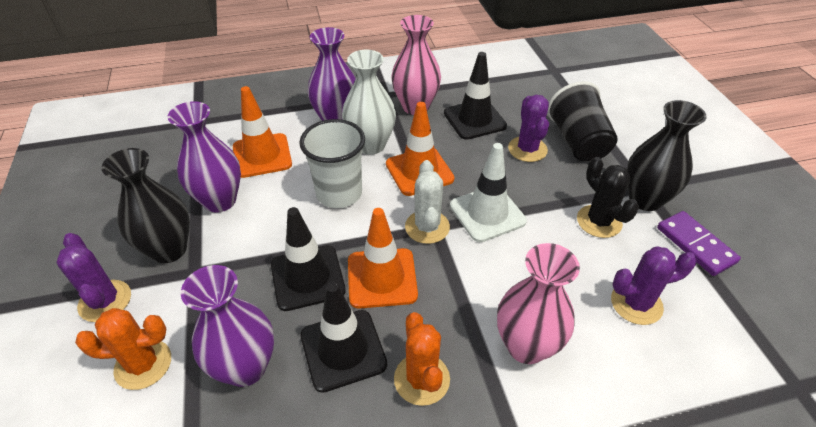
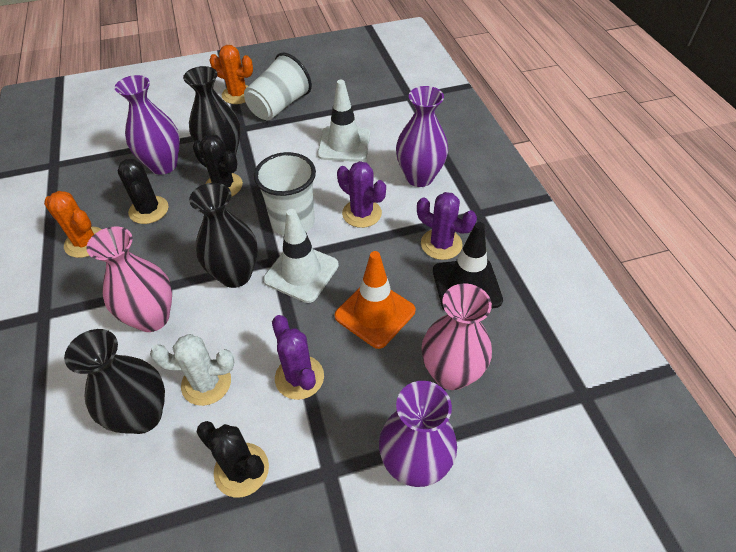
black cactus: [577,157,639,238] = 1 -> [118,159,169,224] [193,134,243,197] [197,421,269,498] = 3
black cup: [547,81,618,161] = 1 -> none = 0
black traffic cone: [271,207,346,311] [300,282,387,393] [444,52,507,140] = 3 -> [433,222,503,312] = 1
black vase: [101,148,190,263] [627,100,707,211] = 2 -> [64,329,165,434] [183,66,241,155] [189,183,258,288] = 3
orange traffic cone: [233,86,292,178] [348,208,418,309] [386,102,455,196] = 3 -> [335,251,416,349] = 1
purple domino: [657,211,741,276] = 1 -> none = 0
white cup: [299,119,365,208] = 1 -> [244,52,312,120] [254,152,316,236] = 2
white traffic cone: [450,143,527,242] = 1 -> [263,209,339,303] [317,80,370,162] = 2
white vase: [342,50,396,155] = 1 -> none = 0

